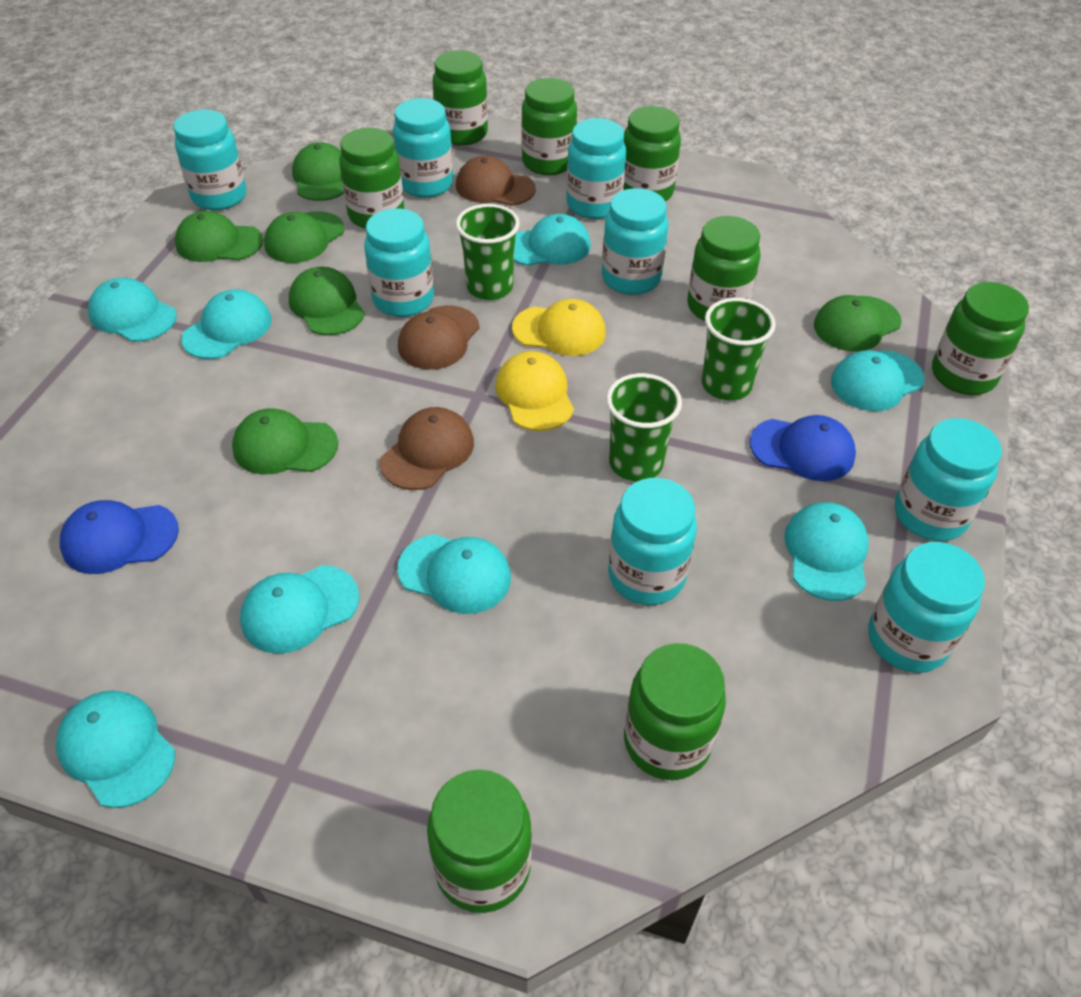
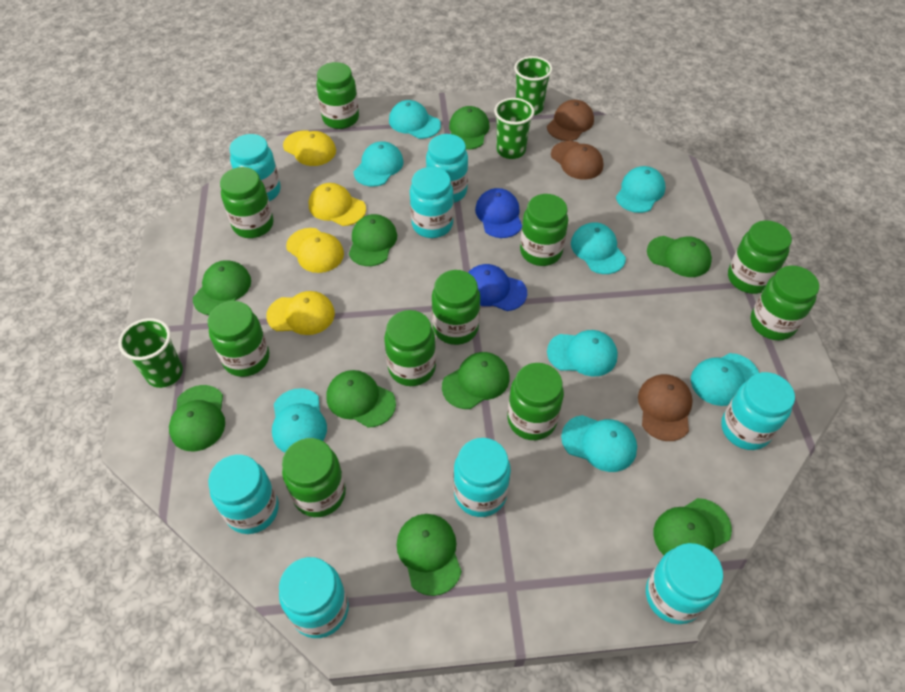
green cap: [175,211,263,262] [232,408,338,475] [264,211,344,263] [289,267,365,335] [292,142,344,201] [814,295,902,352] = 6 -> [169,385,225,451] [193,260,251,315] [326,370,396,428] [349,214,397,266] [397,514,462,596] [442,352,510,409] [449,106,490,150] [647,236,712,277] [654,498,732,555] = 9
green jar: [339,128,404,229] [427,769,532,913] [432,50,488,146] [521,78,577,175] [624,106,681,201] [624,643,726,780] [688,216,761,321] [932,282,1029,395] = 8 -> [208,301,269,377] [220,167,274,238] [282,438,346,517] [316,62,359,129] [384,310,436,386] [432,270,480,345] [507,363,564,440] [520,194,568,266] [728,220,792,294] [751,266,819,340] = 10
yellow cap: [495,351,574,431] [512,299,606,356] = 2 -> [266,291,335,335] [283,130,336,166] [286,228,344,273] [309,183,366,226] = 4

